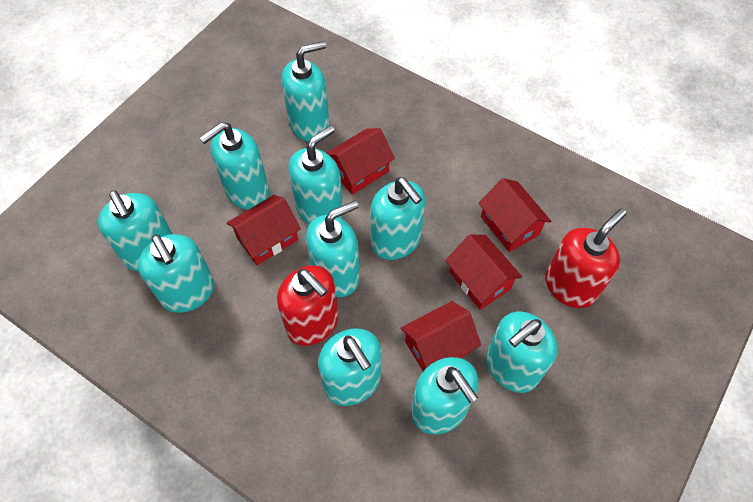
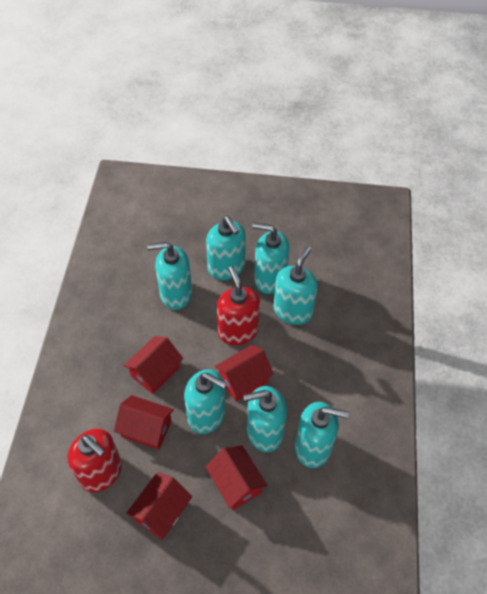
turquoise soap dispenser: [98,190,173,272] [138,234,214,313] [200,122,269,210] [281,41,330,141] [288,125,343,224] [306,200,360,297] [318,328,381,406] [370,177,425,260] [411,357,478,434] [486,312,557,393] = 10 -> [147,242,192,310] [184,369,227,434] [206,216,246,280] [243,386,287,452] [252,223,290,294] [273,246,318,325] [295,402,349,468] = 7

